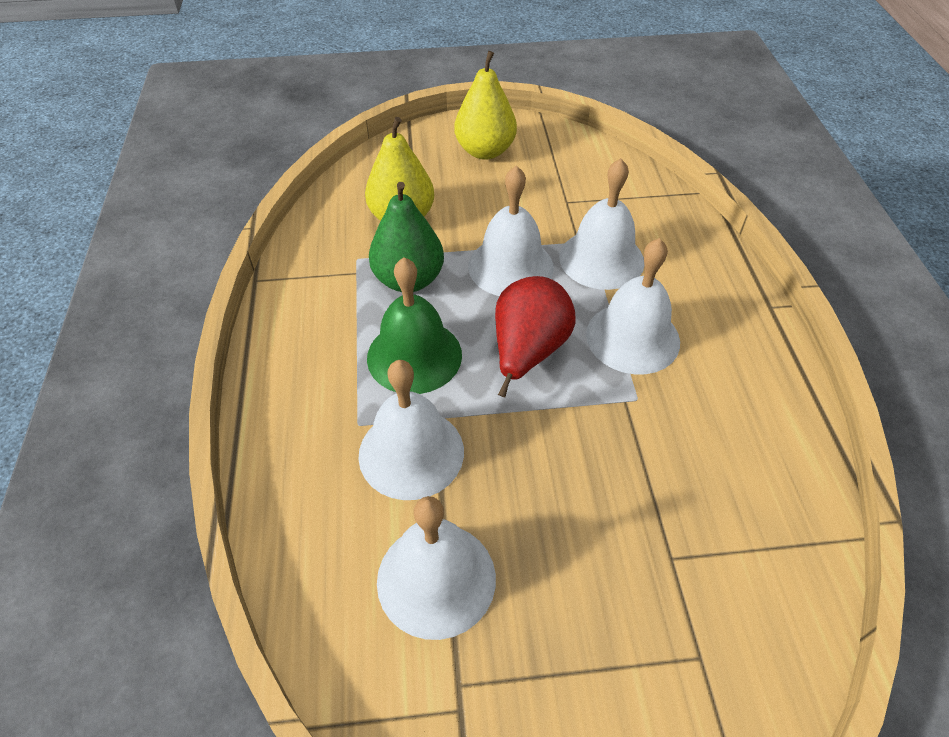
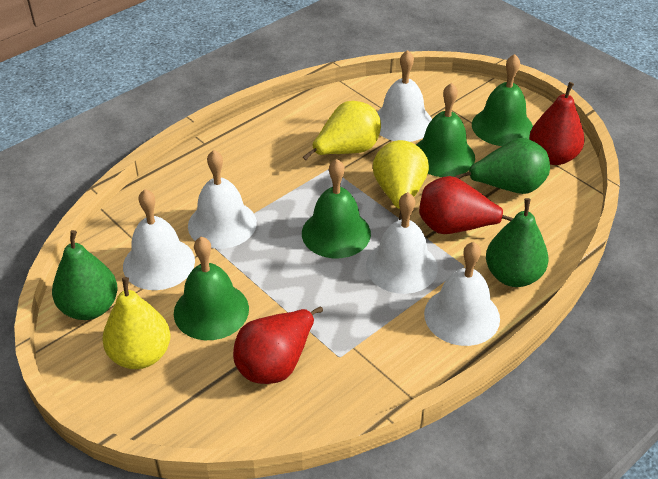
green bell: [367,257,462,394] = 1 -> [174,237,249,340] [302,159,371,258] [416,83,475,177] [472,54,533,146] = 4
green pear: [369,182,444,292] = 1 -> [52,230,118,320] [454,138,550,194] [486,198,548,287] = 3
red pear: [495,276,576,397] = 1 -> [233,307,323,384] [419,176,513,234] [529,82,585,165] = 3
yellow pear: [365,117,434,221] [454,51,517,160] = 2 -> [102,277,171,369] [303,101,381,160] [373,140,429,220] = 3

